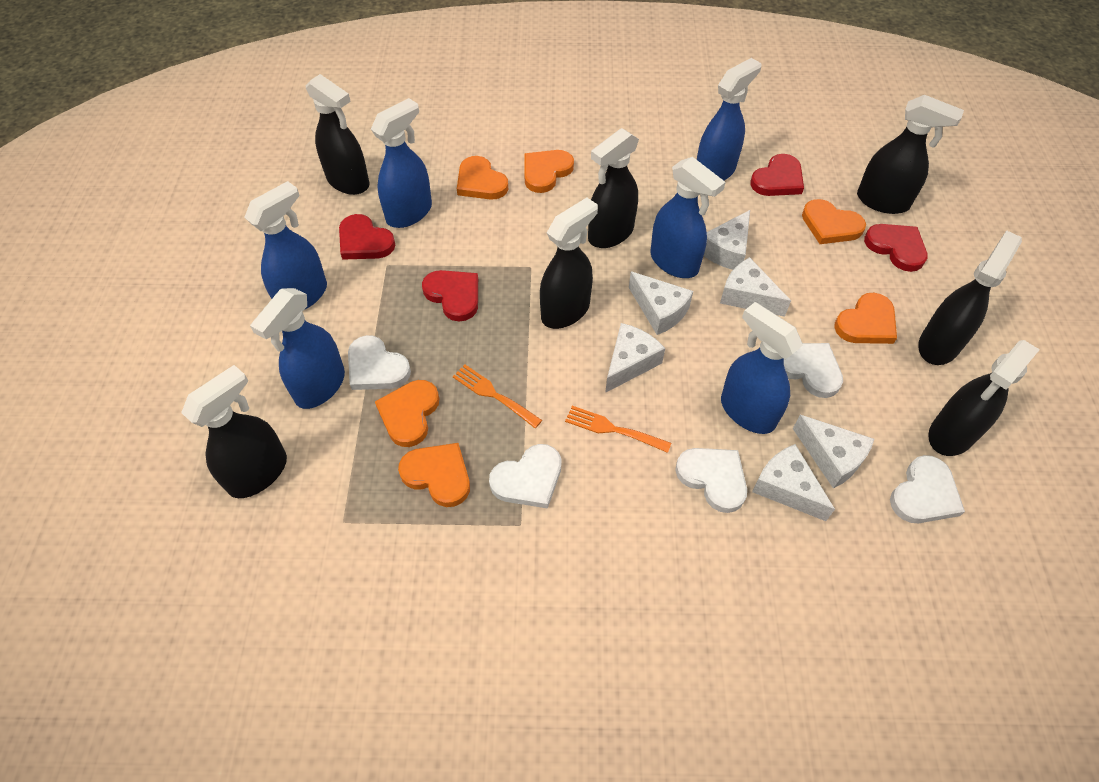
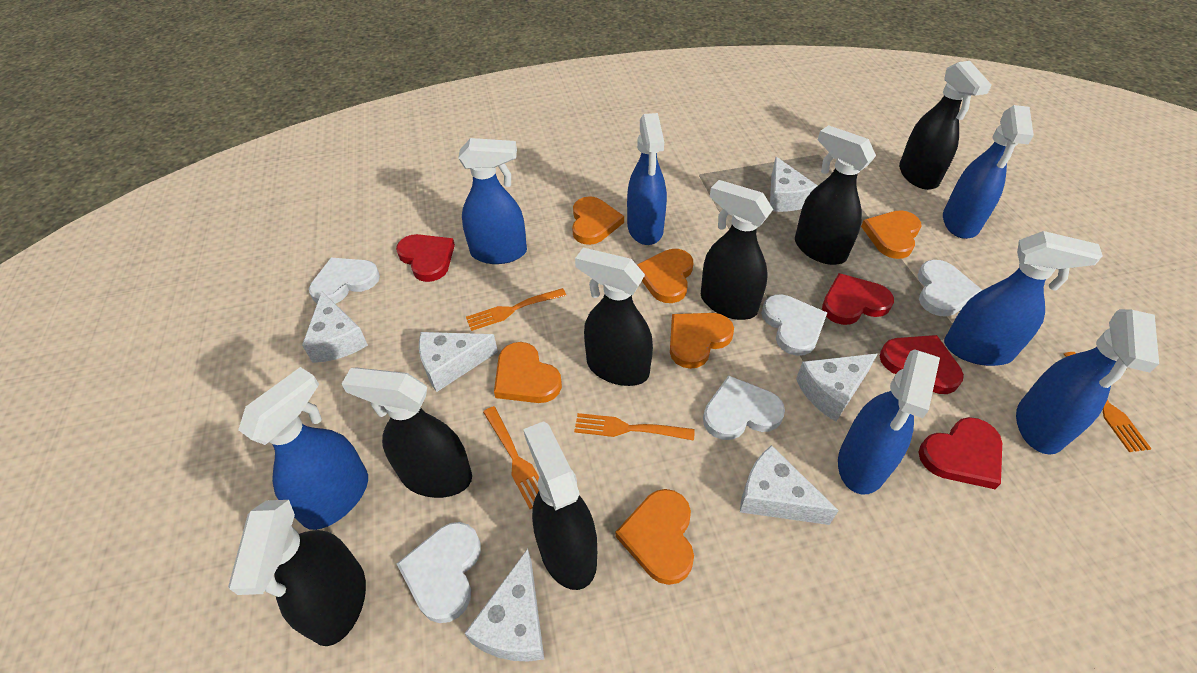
blue spray bottle: [244,181,327,310] [250,288,345,409] [371,98,432,228] [651,157,726,278] [697,58,761,180] [721,302,803,434] = 6 -> [238,367,368,530] [458,138,527,264] [627,113,667,245] [838,349,940,495] [943,105,1034,239] [944,231,1103,366] [1016,309,1159,455] = 7
orange fork: [453,365,542,428] [565,406,671,453] = 2 -> [466,288,566,331] [483,406,539,509] [574,413,695,441] [1064,352,1152,452] = 4

